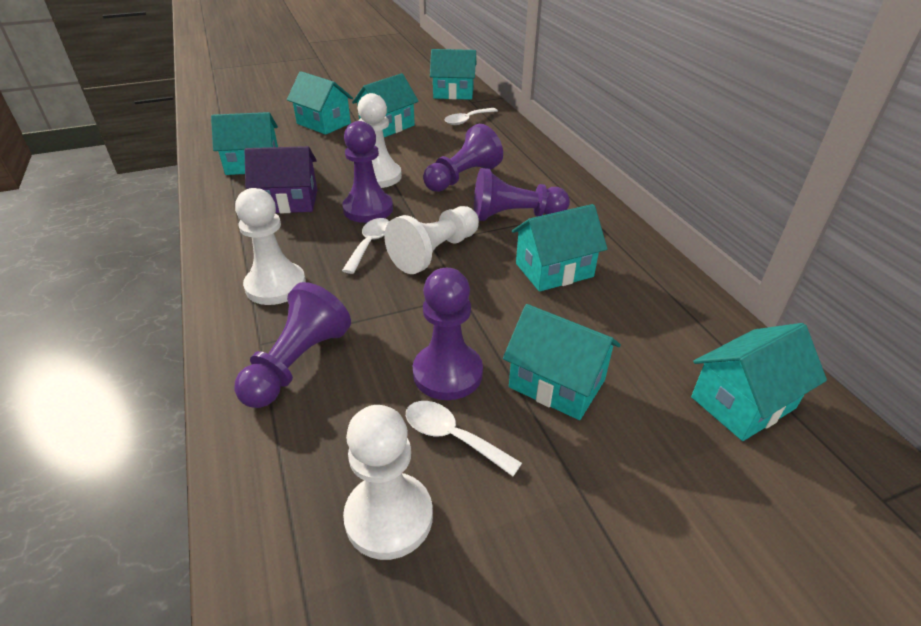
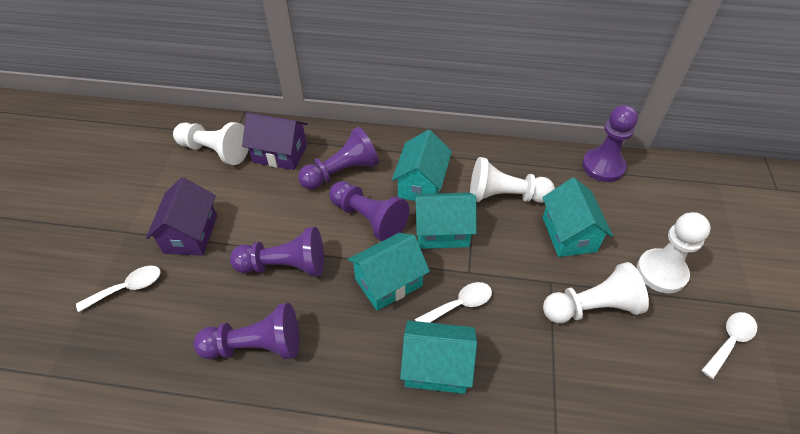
purple house: [244,146,317,213] = 1 -> [146,177,217,256] [242,113,308,170] = 2
turquoise house: [211,112,278,175] [287,71,353,135] [352,73,419,137] [430,49,476,100] [503,304,621,420] [512,204,607,292] [691,323,827,441] = 7 -> [347,233,430,311] [392,130,452,201] [400,320,477,394] [414,192,477,249] [542,178,613,257] = 5

